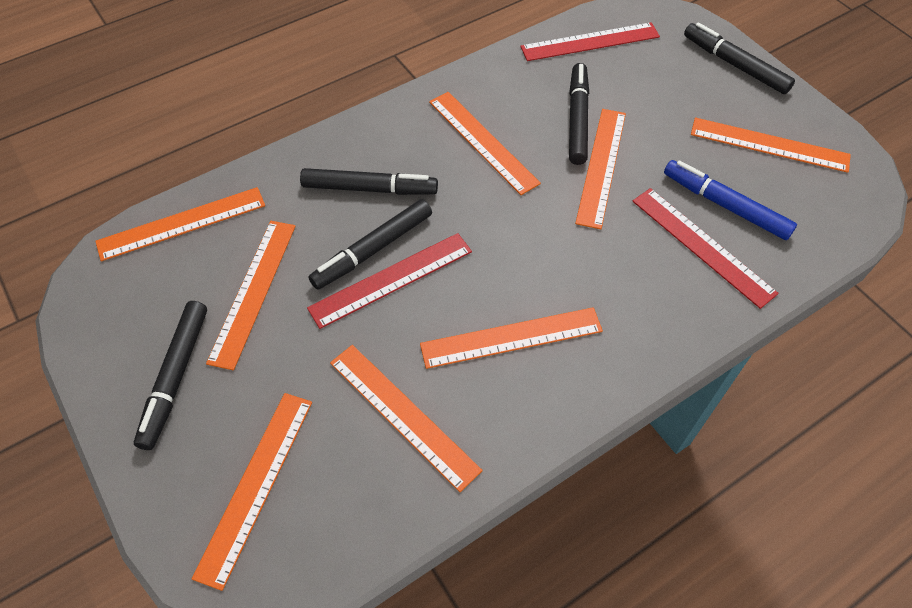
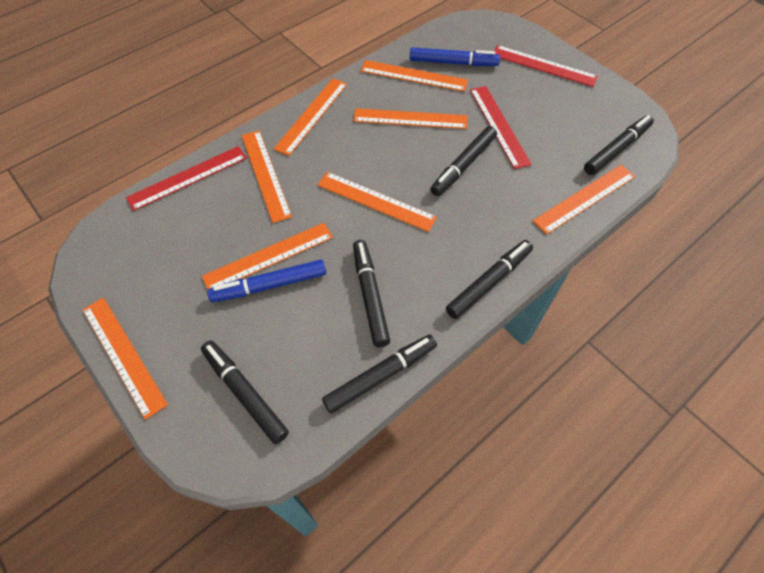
black marker: [134,301,207,450] [300,168,438,195] [309,199,432,290] [569,63,589,165] [684,22,795,94] = 5 -> [201,341,289,444] [322,334,437,413] [353,240,390,347] [430,126,497,196] [446,240,533,319] [584,115,654,175] = 6
blue marker: [664,160,797,240] = 1 -> [207,260,326,302] [410,47,500,66] = 2

